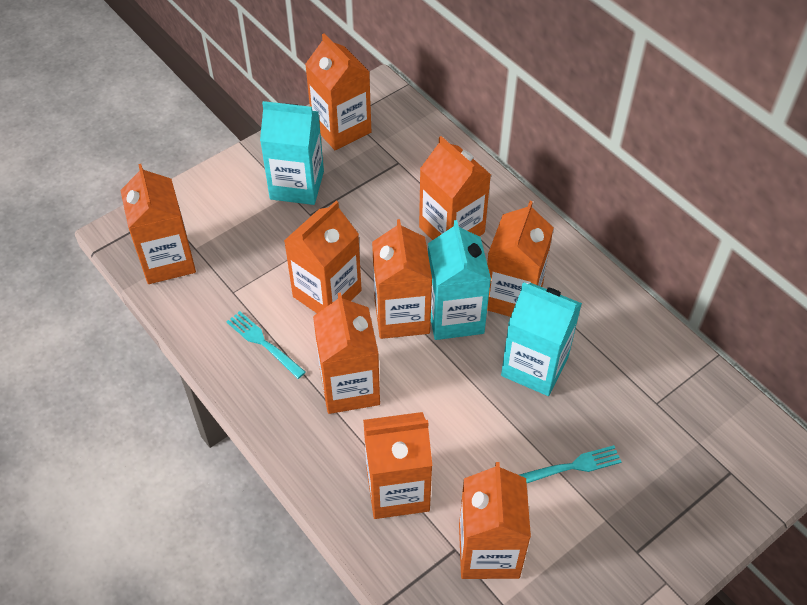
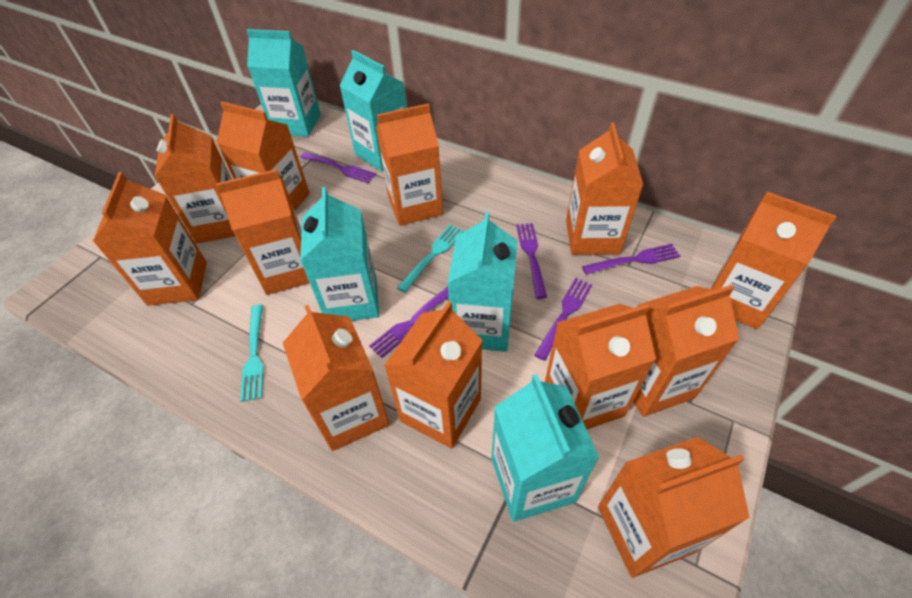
orange carton: [120,164,196,284] [284,201,362,313] [305,33,371,150] [313,292,380,414] [363,412,432,519] [372,219,432,339] [419,136,491,240] [459,462,531,579] [487,201,554,317] = 9 -> [93,172,207,306] [155,114,235,244] [216,102,310,210] [216,169,310,295] [283,305,390,451] [376,103,443,226] [384,301,483,449] [545,304,656,430] [566,122,643,255] [598,437,750,578] [633,285,739,417] [711,192,836,329] = 12
purple fork: none = 0 -> [300,152,376,183] [369,287,449,358] [516,223,547,299] [534,278,592,361] [582,244,680,274] = 5
turquoise carton: [260,101,324,205] [428,220,491,340] [501,282,582,396] = 3 -> [246,29,321,137] [300,187,379,321] [339,50,407,172] [448,212,517,352] [491,374,599,522] = 5

